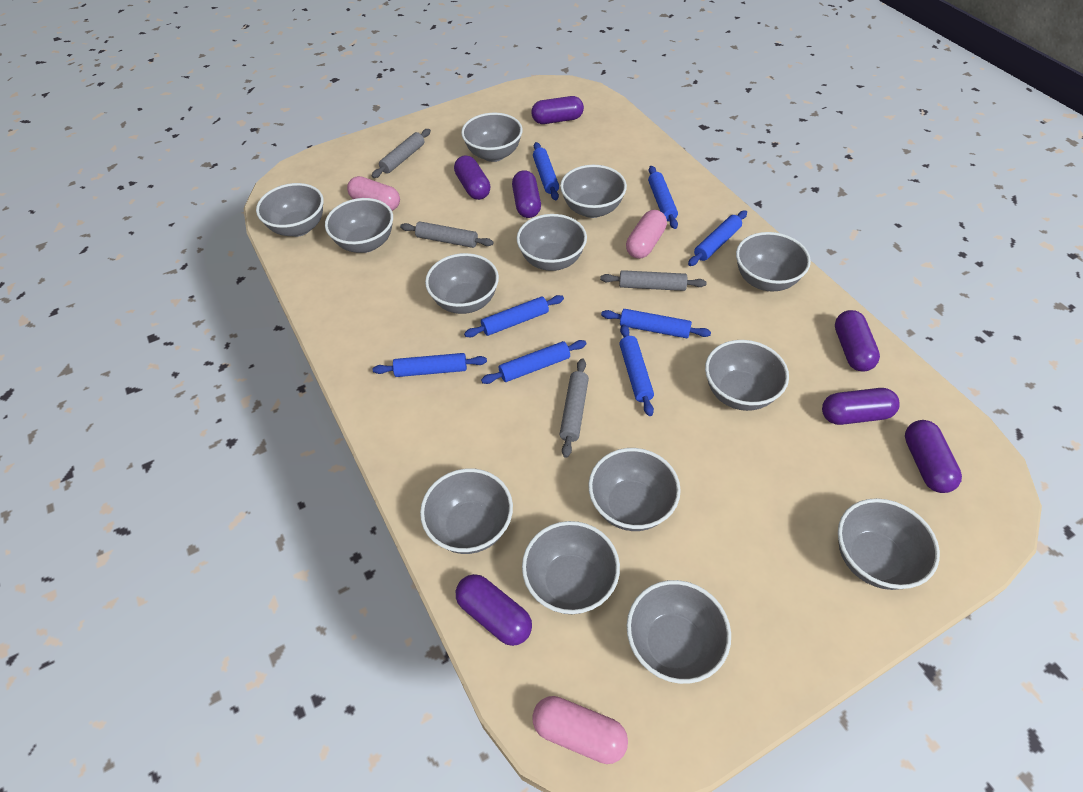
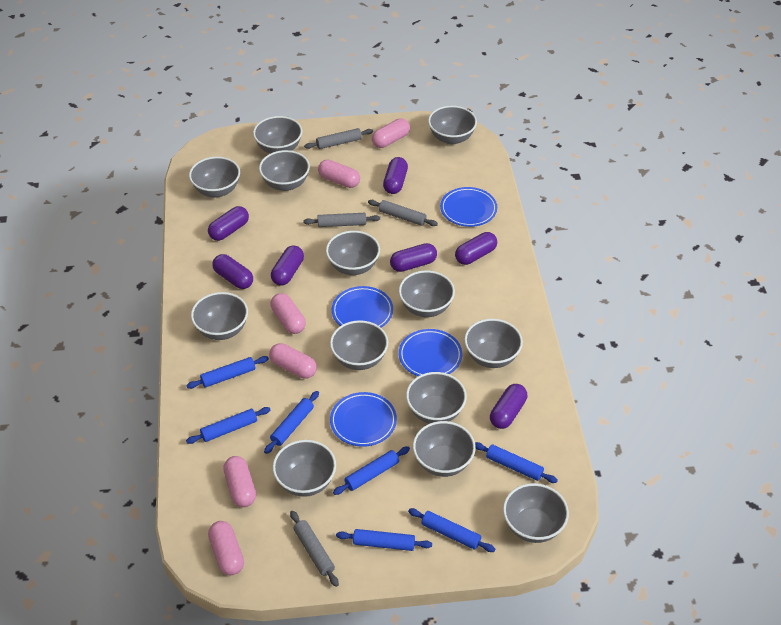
blue plate: none = 0 -> [330,392,397,447] [332,286,393,328] [399,329,462,376] [440,187,497,227] = 4
blue rolling pin: [373,353,487,377] [464,295,564,337] [481,340,586,384] [533,142,559,201] [601,309,711,338] [619,324,654,416] [648,166,678,229] [688,210,747,266] = 8 -> [186,356,269,389] [186,407,270,444] [264,391,319,454] [333,446,410,495] [336,529,432,551] [408,508,495,552] [475,442,558,483] = 7
pink capsule: [347,176,400,211] [532,696,628,764] [626,210,667,259] = 3 -> [208,521,244,575] [223,456,256,507] [269,343,317,379] [270,293,306,334] [318,160,360,188] [372,118,410,148] = 6

